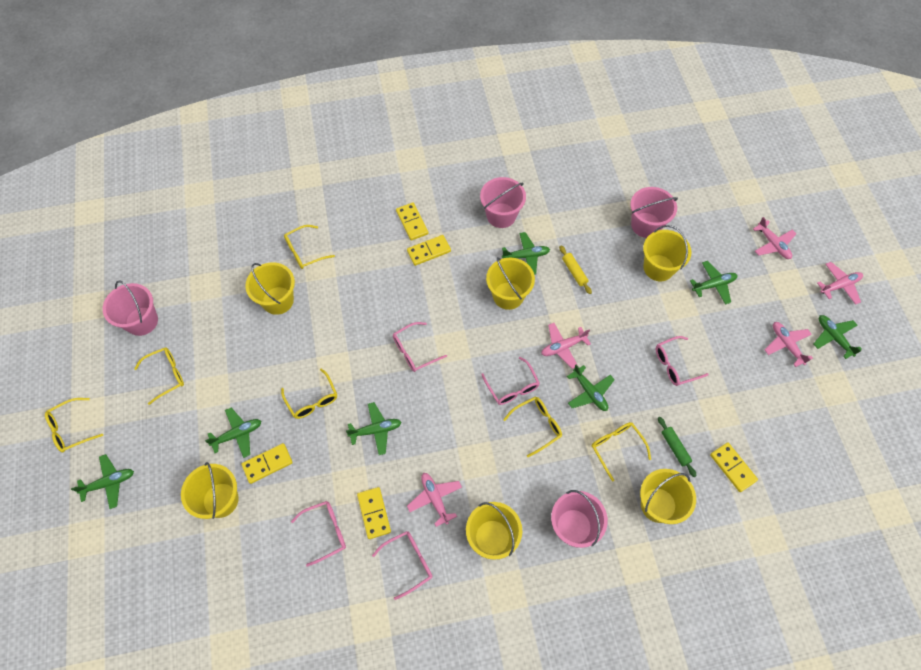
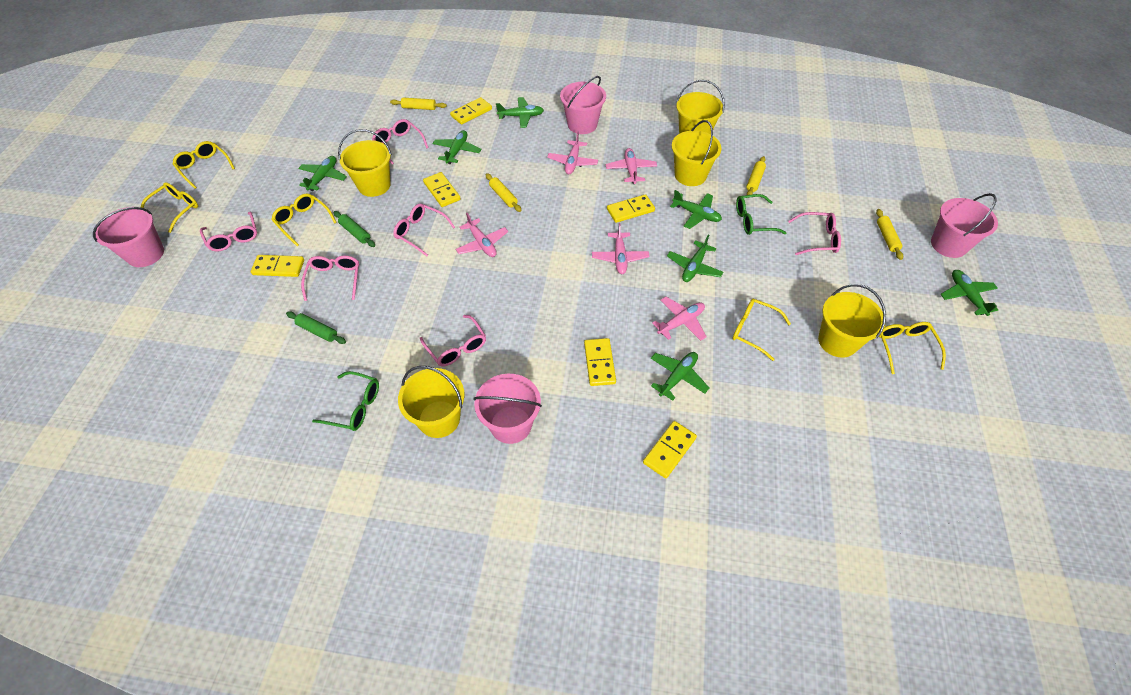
green glasses: none = 0 -> [312,371,379,431] [736,194,786,235] = 2
green rolling pin: [658,417,696,477] = 1 -> [286,311,346,344] [334,211,375,247] = 2
pink glasses: [291,501,346,567] [372,531,433,600] [393,322,447,372] [481,357,540,405] [656,336,709,386] = 5 -> [200,212,257,251] [301,256,359,301] [372,119,429,165] [393,204,455,256] [420,315,486,366] [788,212,841,255] = 6
yellow bucket: [181,462,239,519] [245,263,295,315] [466,502,522,560] [486,257,535,310] [640,469,696,524] [643,225,692,281] = 6 -> [338,129,392,197] [398,366,464,438] [672,120,721,186] [676,80,725,134] [818,284,886,358] = 5
yellow domino: [241,443,293,484] [357,487,391,539] [396,202,428,241] [407,235,451,266] [710,443,758,492] = 5 -> [251,255,304,277] [423,172,461,207] [450,97,492,125] [584,338,616,386] [607,194,655,223] [643,421,697,479] = 6
yellow glasses: [45,398,103,453] [134,347,184,405] [281,369,337,419] [284,225,335,269] [503,397,562,457] [591,422,651,481] = 6 -> [140,182,198,233] [172,141,235,189] [271,193,337,246] [732,298,791,361] [879,322,946,374] = 5
yellow rolling pin: [559,246,592,294] = 1 -> [390,97,447,110] [486,173,522,212] [746,156,766,195] [876,209,903,260] = 4

